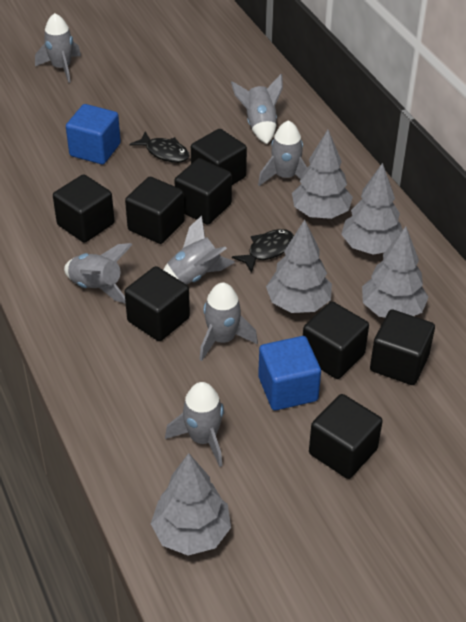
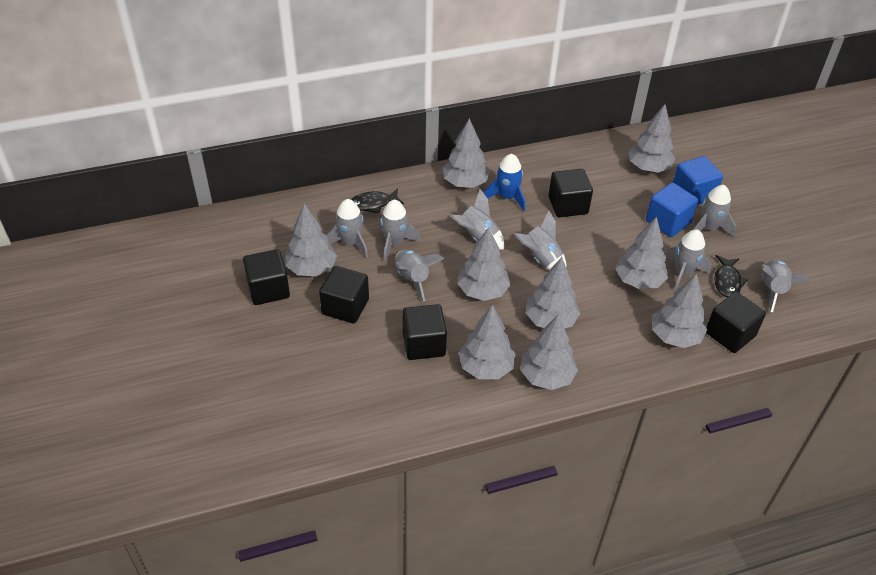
black cube: [53,174,114,243] [124,266,190,341] [125,177,185,244] [174,158,232,225] [191,129,247,185] [303,302,369,379] [309,394,383,479] [370,310,435,385] = 8 -> [243,249,290,305] [319,266,369,324] [402,304,447,360] [549,169,593,217] [706,292,766,353] = 5
blue rocket: none = 0 -> [484,154,525,211] = 1
grey rocket: [35,13,81,83] [64,243,132,304] [163,215,235,285] [165,382,225,467] [199,282,258,361] [231,74,283,144] [258,120,307,186] = 7 -> [326,199,368,258] [379,200,421,262] [395,250,445,301] [450,189,504,250] [514,210,567,270] [665,229,712,291] [694,185,736,236] [761,260,812,312] = 8
grey tree: [151,453,231,556] [266,220,332,313] [292,130,353,219] [341,163,402,255] [362,226,429,318] = 5 -> [285,204,337,276] [443,118,490,188] [457,227,511,301] [459,305,516,379] [520,314,578,390] [526,257,580,328] [615,217,668,289] [629,104,676,173] [652,273,707,348] = 9

